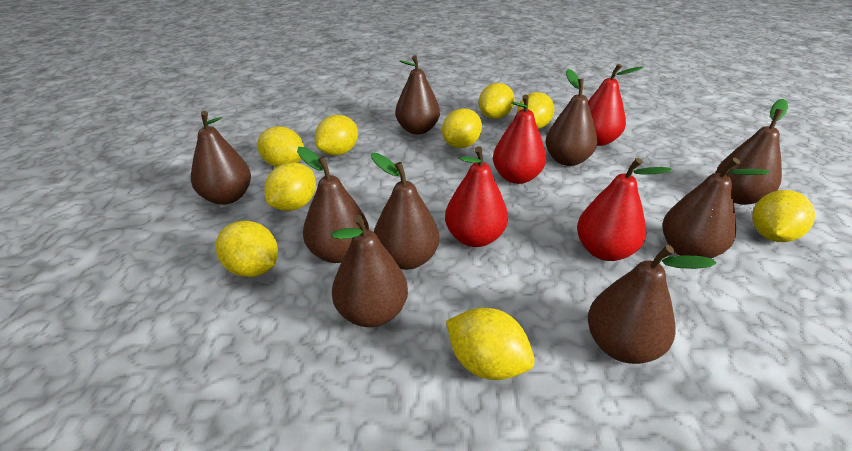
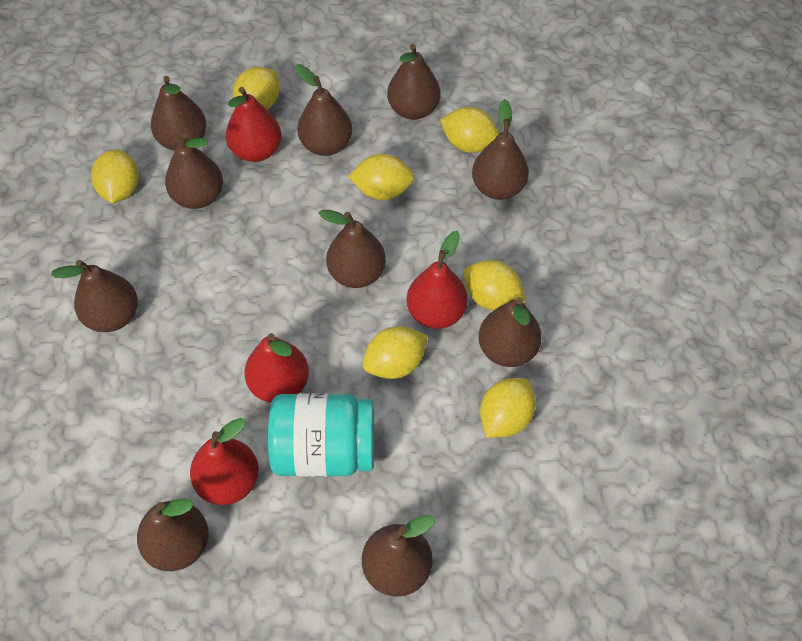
brown pear: [191,111,251,205] [297,147,369,263] [331,215,408,327] [371,153,439,270] [395,55,440,135] [545,69,597,166] [588,245,716,364] [662,158,770,258] [716,99,788,205] = 9 -> [51,259,138,332] [137,498,209,571] [151,76,207,151] [165,133,223,209] [295,64,352,156] [319,210,386,288] [362,515,436,597] [387,44,441,120] [472,99,529,200] [479,297,542,367] = 10
turquoise jar: none = 0 -> [268,394,374,477] = 1
yellow lemon: [216,221,278,277] [257,126,304,167] [264,162,316,211] [315,115,358,156] [442,108,482,148] [446,308,535,380] [479,83,515,119] [517,92,554,129] [752,190,815,242] = 9 -> [91,149,139,203] [233,67,279,110] [348,154,415,200] [363,326,428,379] [440,107,499,153] [463,260,526,311] [480,378,536,438] = 7

